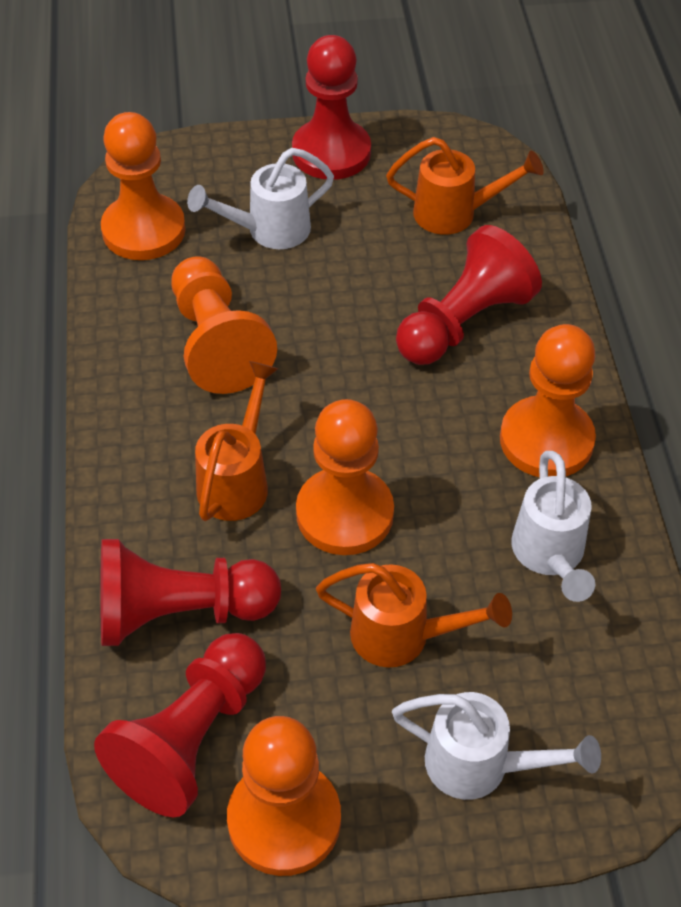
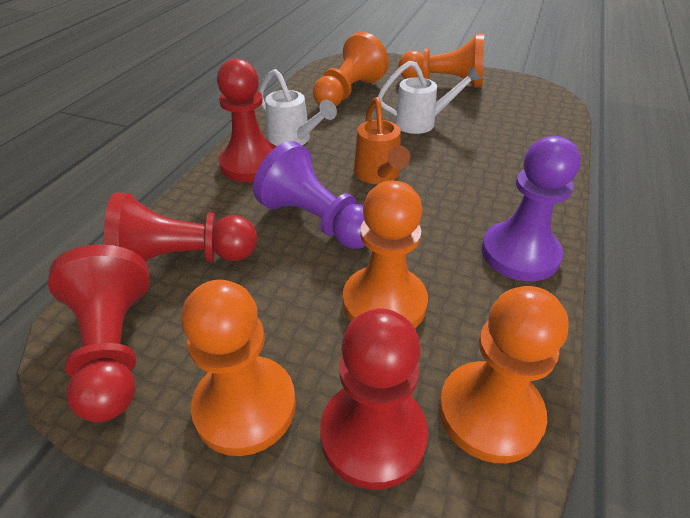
orange watering can: [195,361,278,521] [316,563,512,668] [386,137,544,235] = 3 -> [354,97,410,184] = 1
purple pawn: none = 0 -> [253,141,365,249] [482,136,581,281] = 2
white watering can: [187,148,334,249] [392,692,601,800] [511,451,595,602] = 3 -> [259,69,337,146] [378,61,482,134] = 2

